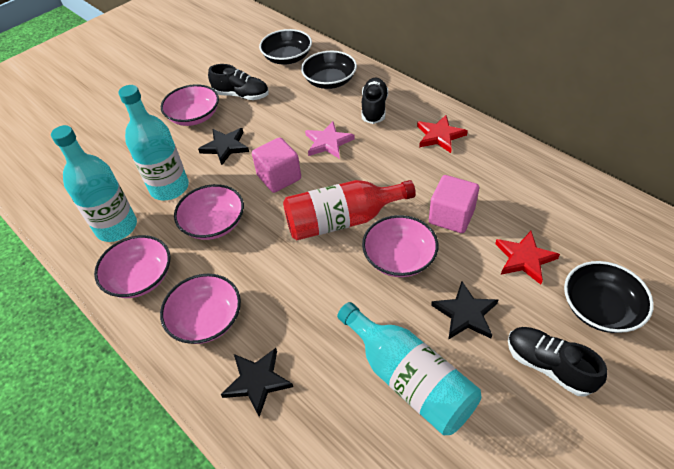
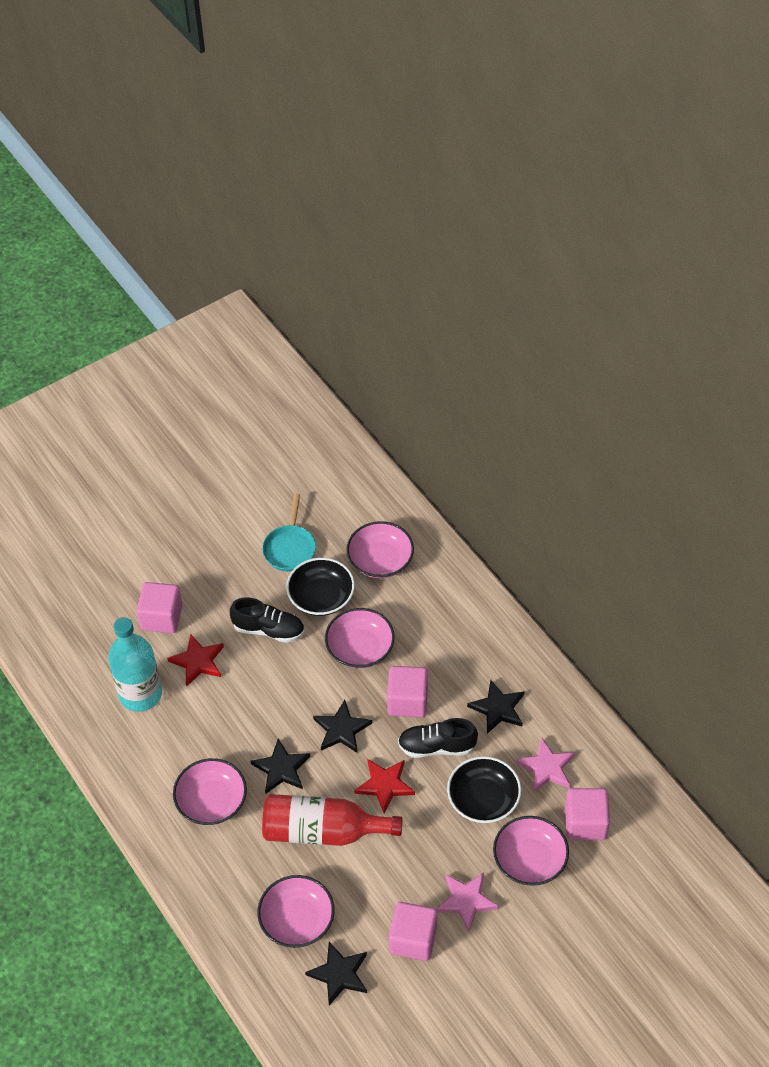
black bowl: [259,29,312,65] [301,51,357,89] [564,261,654,333] = 3 -> [286,558,355,616] [447,756,521,823] = 2
black shoe: [208,64,269,100] [362,78,388,124] [508,327,607,396] = 3 -> [230,597,304,643] [398,718,478,758] = 2
black star: [198,128,249,165] [221,348,293,417] [431,281,498,340] = 3 -> [250,739,310,794] [305,942,367,1005] [313,700,372,753] [467,680,524,734] = 4
pink cube: [252,137,301,193] [429,175,479,233] = 2 -> [137,582,183,633] [387,666,428,717] [389,902,437,961] [565,788,610,840] = 4
pink star: [305,121,355,159] = 1 -> [436,873,499,932] [515,737,575,793] = 2
turquoise bottle: [51,125,137,242] [118,85,189,200] [337,302,482,435] = 3 -> [108,617,162,712] = 1
turquoise pan: none = 0 -> [262,494,316,572] = 1

